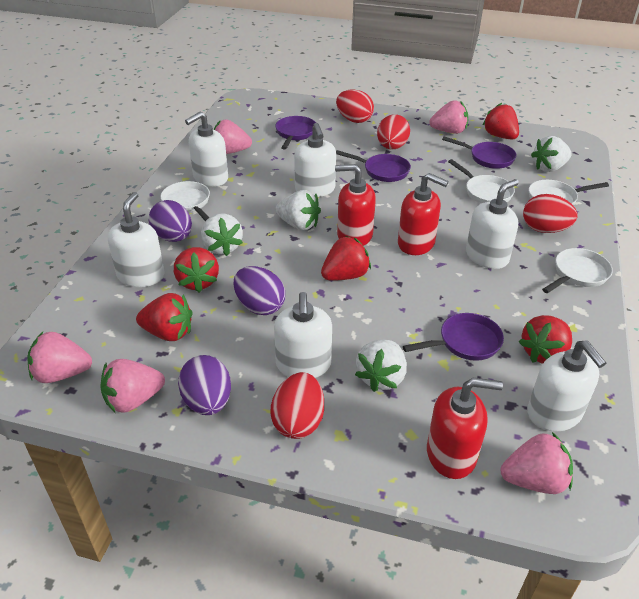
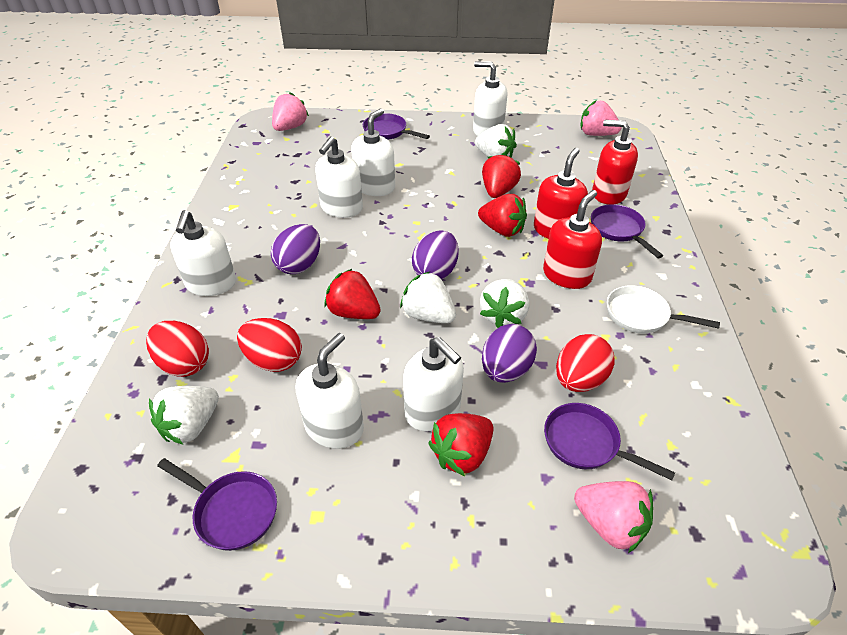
pink strawberry: [27,332,92,383] [100,359,165,413] [213,119,252,154] [429,100,468,134] [500,432,573,494] = 5 -> [272,92,309,131] [574,481,653,553] [581,100,622,136] = 3
red egg: [271,372,324,439] [336,90,374,123] [377,114,410,149] [523,194,578,233] = 4 -> [146,321,209,377] [237,318,302,372] [556,334,615,392] = 3
red strawberry: [136,293,192,341] [174,247,219,293] [321,236,371,281] [483,103,519,139] [519,315,572,364] = 5 -> [325,269,381,319] [428,413,494,476] [478,194,527,237] [482,153,521,198] = 4
white pan: [161,181,210,221] [448,159,515,203] [529,180,609,205] [542,248,613,293] = 4 -> [607,285,720,334] = 1

